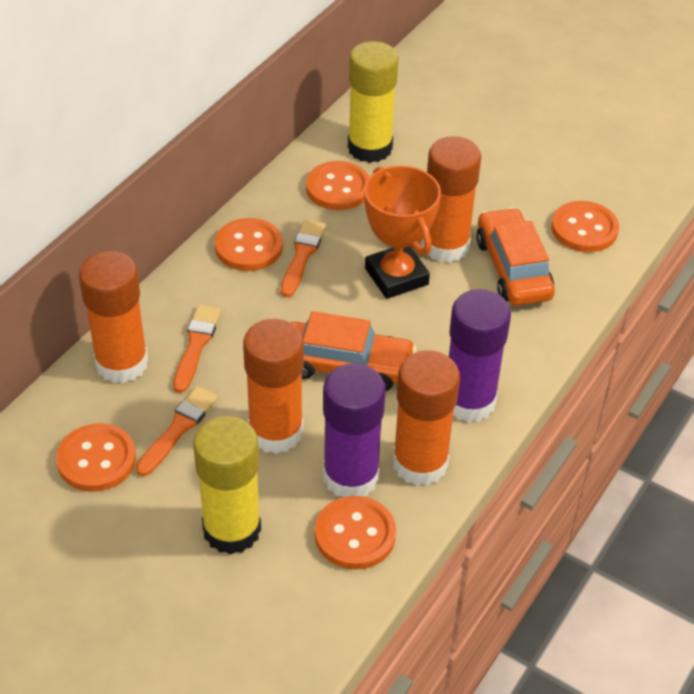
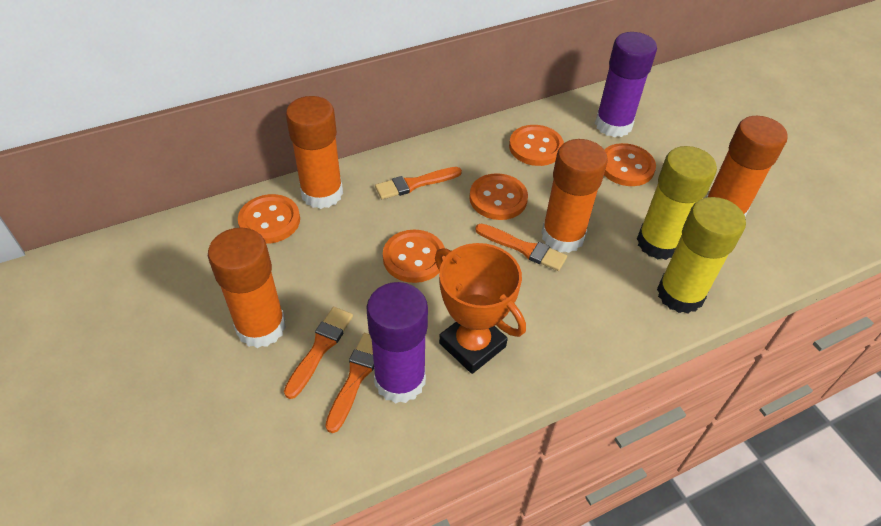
orange brush: [136,386,218,476] [173,305,221,393] [281,220,326,297] = 3 -> [284,307,353,399] [325,333,374,433] [375,167,462,199] [475,224,567,271] = 4
orange car: [290,311,416,391] [476,208,555,306] = 2 -> none = 0

